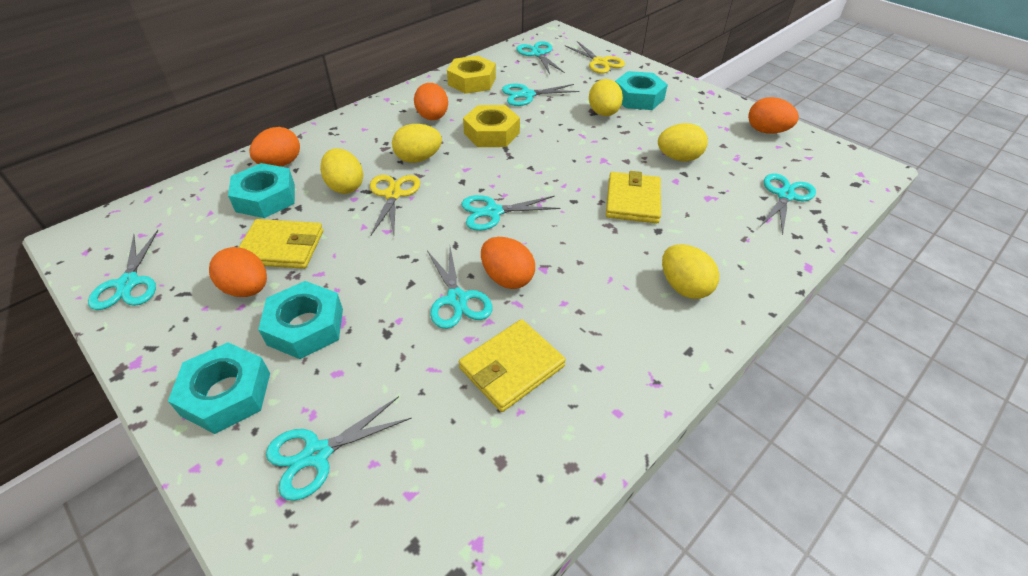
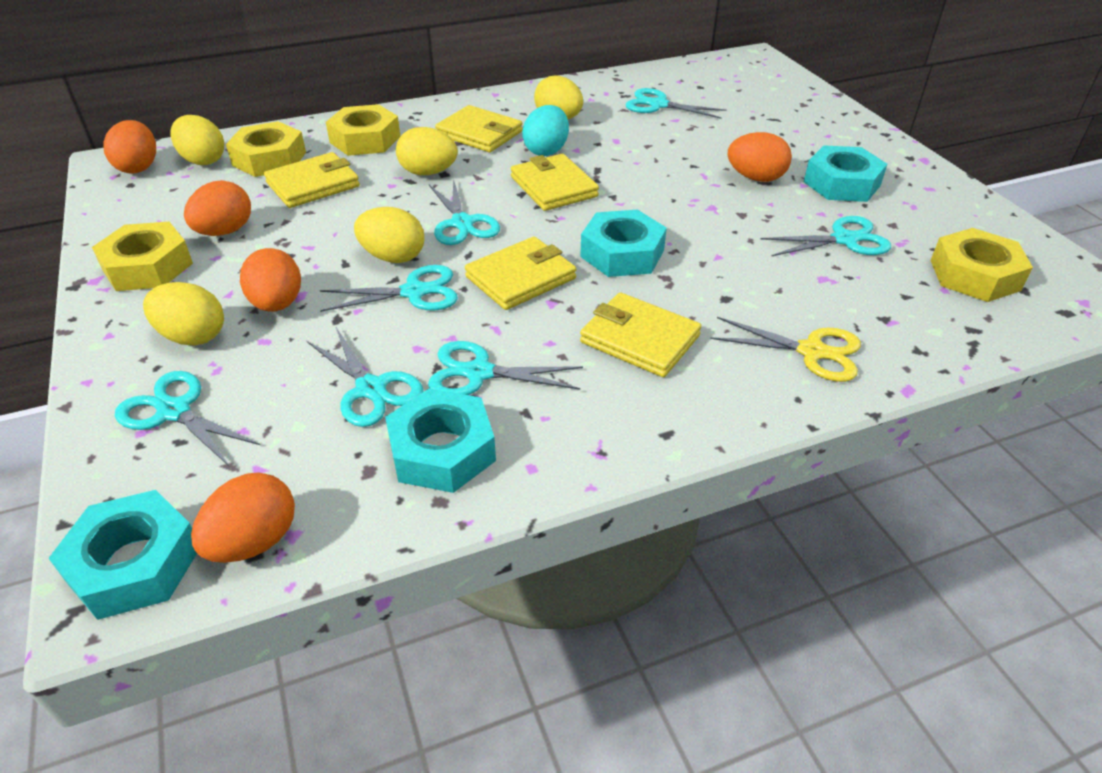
turquoise egg: none = 0 -> [522,105,569,156] = 1
yellow nut: [447,55,496,94] [463,105,520,147] = 2 -> [92,222,193,291] [226,121,306,177] [326,104,401,156] [930,228,1033,302] = 4
yellow scissors: [370,175,421,236] [565,41,625,74] = 2 -> [710,317,861,382] = 1
yellow wallet: [239,219,323,269] [459,319,566,412] [606,171,661,223] = 3 -> [264,152,360,208] [435,105,523,152] [465,237,576,310] [511,154,599,211] [580,292,701,377] = 5

